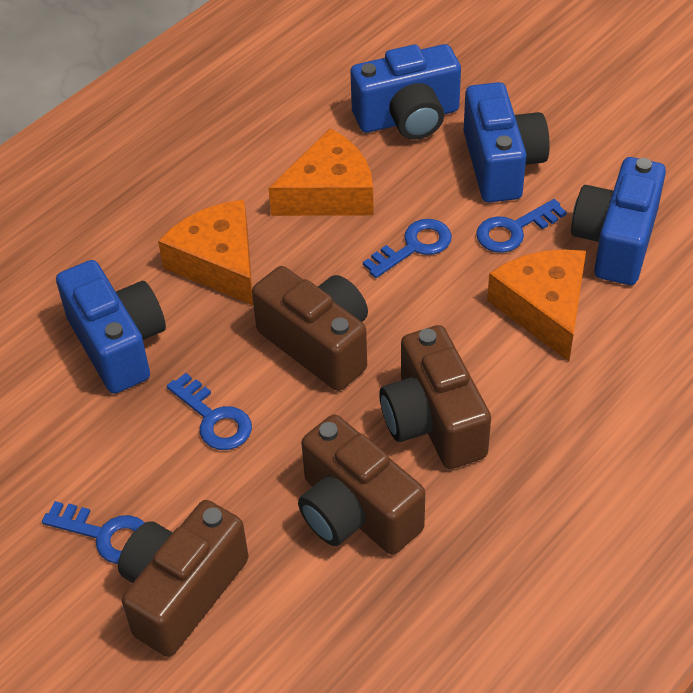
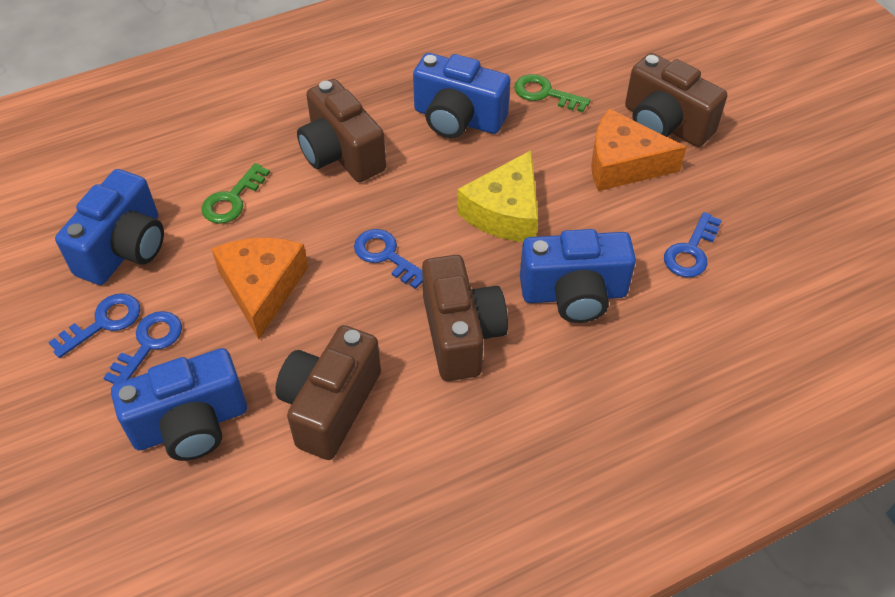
green key: none = 0 -> [201,163,270,224] [514,74,591,112] = 2
orange cheese: [158,200,253,305] [269,128,374,216] [487,249,586,361] = 3 -> [211,237,308,339] [591,109,687,191] = 2
yellow cheese: none = 0 -> [457,150,538,242] = 1

